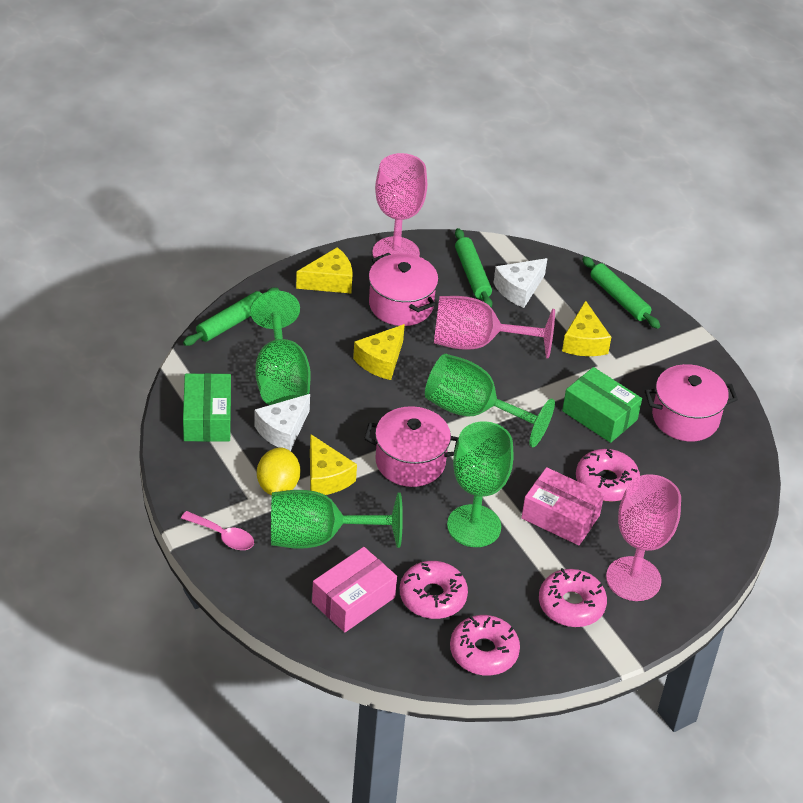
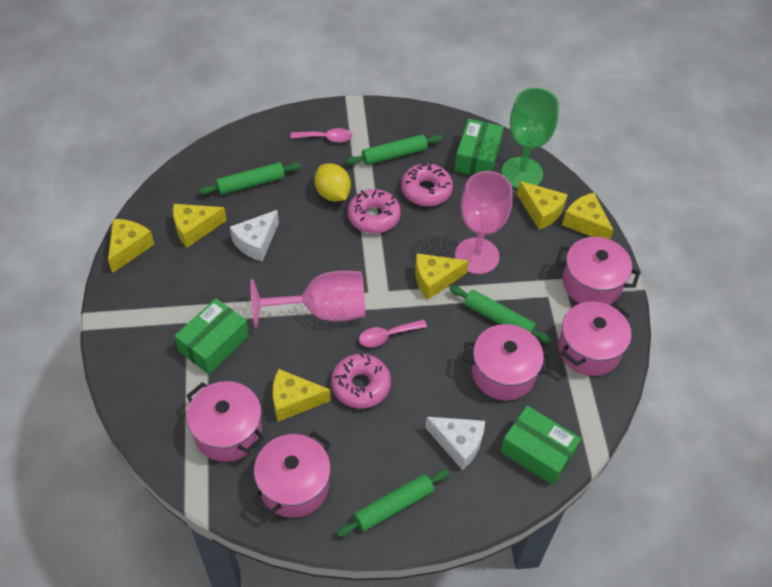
green box: [183,373,231,442] [562,367,642,443] = 2 -> [174,298,249,374] [454,119,504,175] [500,406,581,485] = 3
green goblet: [250,291,311,405] [271,490,403,549] [425,354,555,447] [447,421,514,547] = 4 -> [501,88,559,188] = 1
green rolling pin: [183,288,279,346] [455,228,492,308] [582,256,660,329] = 3 -> [199,162,301,195] [337,469,450,537] [346,134,443,165] [450,286,552,343] = 4
pink box: [312,547,397,632] [521,467,604,545] = 2 -> none = 0
pink donut: [400,561,468,619] [450,615,520,676] [539,568,607,627] [576,449,640,502] = 4 -> [331,353,391,409] [348,189,401,234] [401,162,453,206] = 3
pink goblet: [372,153,427,258] [434,296,555,359] [606,474,681,601] = 3 -> [250,271,365,327] [455,171,512,274] = 2
pink pot: [364,406,459,487] [369,253,438,326] [645,364,738,441] = 3 -> [186,381,264,462] [253,431,331,518] [463,324,552,401] [556,237,640,305] [558,301,631,376] = 5
pink spoon: [181,511,254,550] = 1 -> [291,128,352,143] [359,320,427,347] = 2
yellow cheese: [296,247,352,293] [310,434,357,495] [353,324,405,380] [562,300,611,356] = 4 -> [108,219,155,273] [173,204,227,248] [272,369,331,422] [415,253,469,300] [517,181,568,230] [562,193,614,239] = 6

